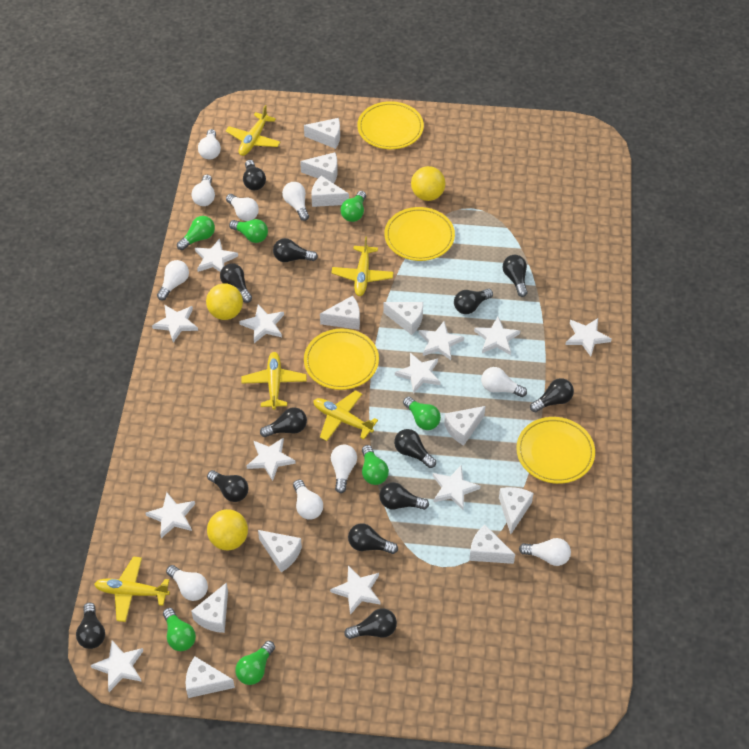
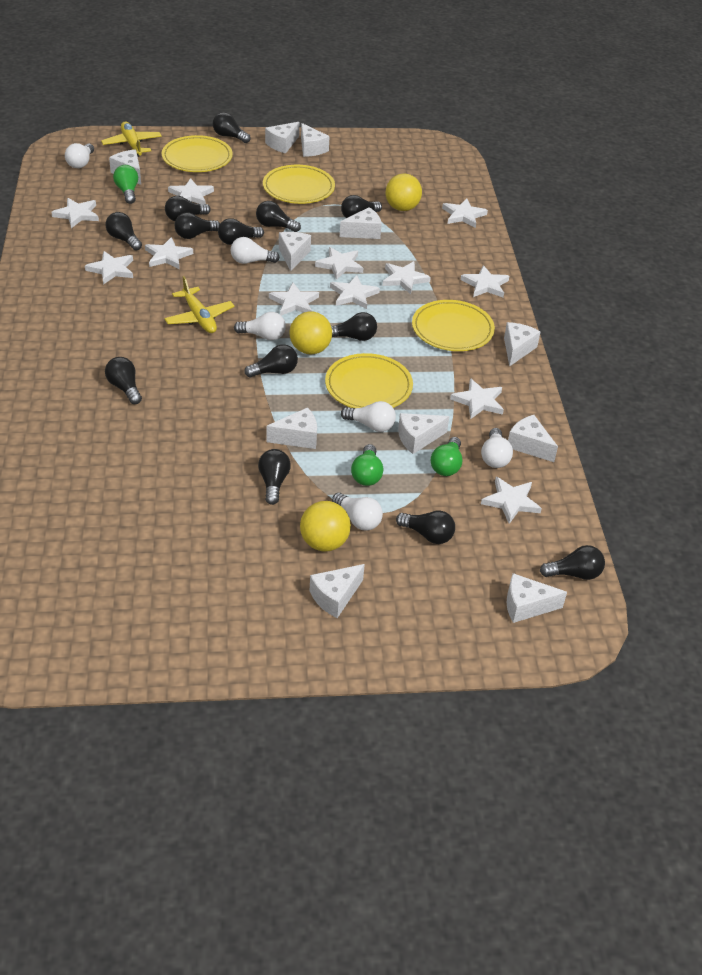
green light bulb: [163,608,196,651] [177,216,215,250] [229,219,268,243] [235,641,275,685] [341,191,366,222] [362,445,389,485] [403,397,441,430] = 7 -> [113,165,138,204] [351,444,383,486] [431,437,462,476] = 3
white light bulb: [157,260,189,300] [166,565,208,601] [192,175,215,206] [198,129,221,160] [226,194,259,221] [282,182,309,221] [293,479,323,520] [331,444,357,493] [481,367,527,397] [519,538,571,566] = 10 -> [65,143,94,168] [231,237,280,264] [234,312,286,340] [332,493,383,531] [341,401,396,432] [481,428,513,468] = 6
yellow plane: [94,556,170,622] [226,105,280,156] [242,352,307,410] [313,390,378,441] [332,236,394,296] = 5 -> [101,122,162,157] [164,276,234,333] = 2

